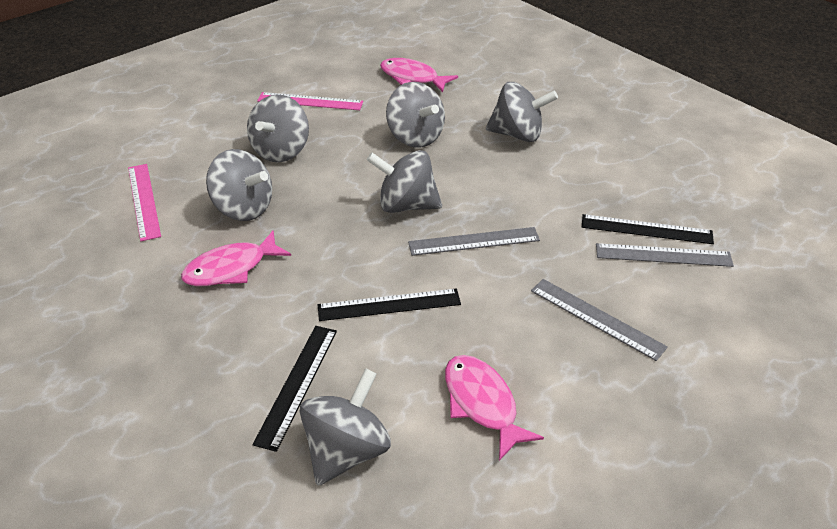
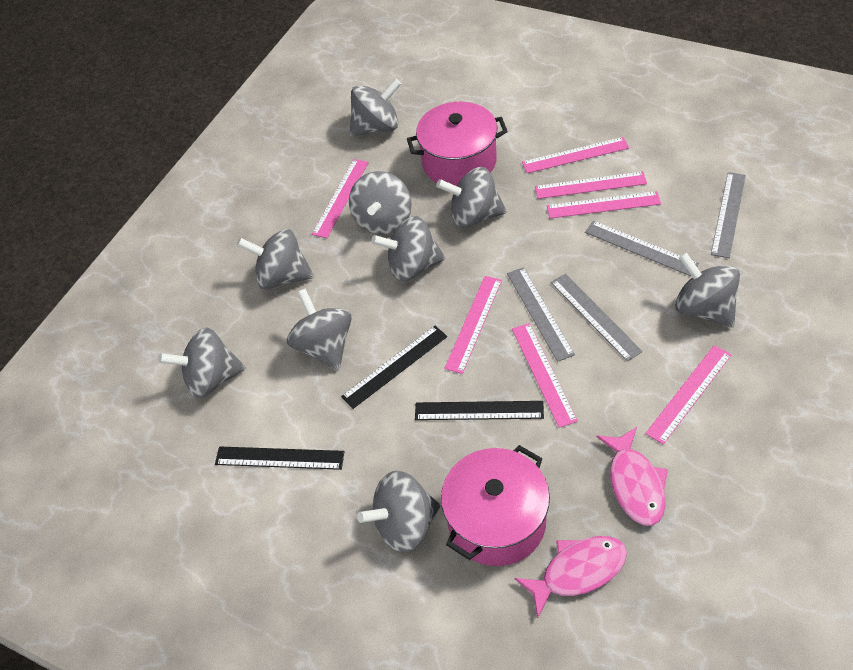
grey ruler: [408,227,540,256] [531,279,668,361] [596,243,734,267] = 3 -> [507,267,575,362] [551,274,643,361] [585,220,699,276] [711,172,746,258] = 4
grey spinning top: [206,149,272,221] [247,95,309,162] [300,368,391,486] [367,150,442,213] [386,82,445,148] [486,82,558,142] = 6 -> [159,327,246,398] [237,229,314,289] [287,288,352,370] [349,171,412,235] [350,79,401,137] [357,471,440,553] [371,216,445,282] [436,167,506,228] [675,252,740,327] = 9
pink fish: [181,230,291,286] [380,58,458,92] [445,355,544,461] = 3 -> [514,536,627,618] [596,427,668,526] = 2
pink pot: none = 0 -> [407,102,508,186] [441,445,550,566] = 2
pink ruler: [128,164,161,241] [257,92,363,110] = 2 -> [312,159,369,238] [444,276,502,374] [512,323,578,428] [522,137,629,173] [535,171,647,199] [547,191,661,218] [645,345,732,445] = 7

